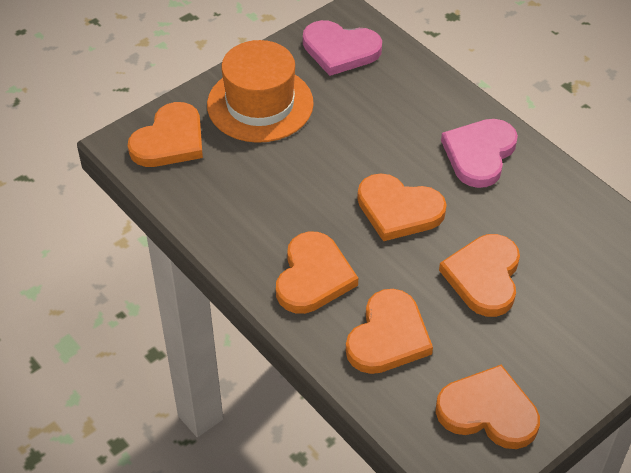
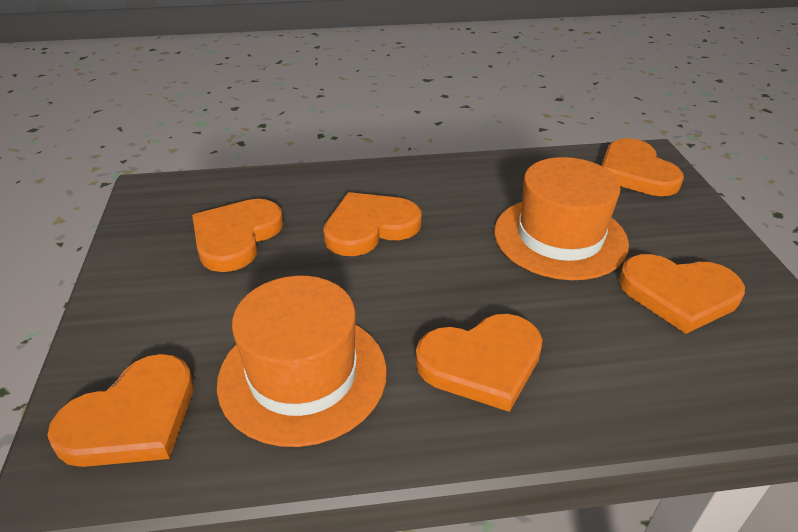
orange hat: [207,40,314,143] = 1 -> [217,276,387,447] [494,157,629,280] = 2
pink heart: [303,20,382,76] [441,119,518,188] = 2 -> none = 0

